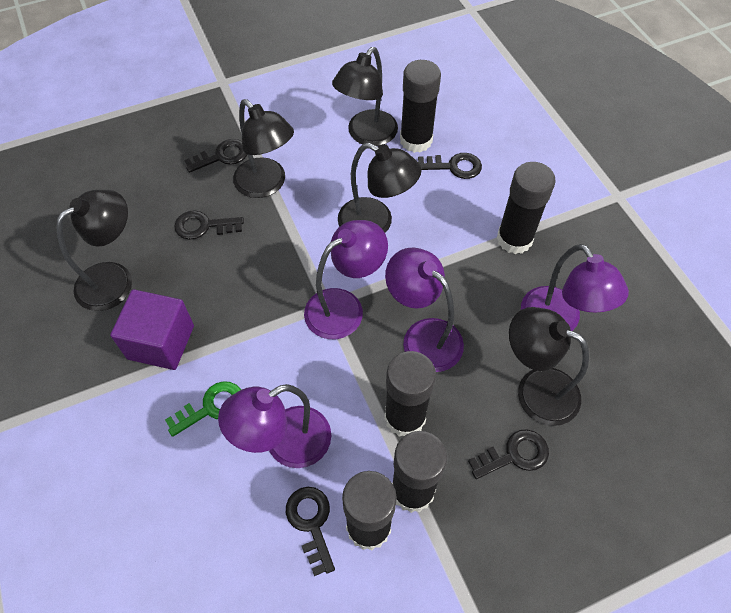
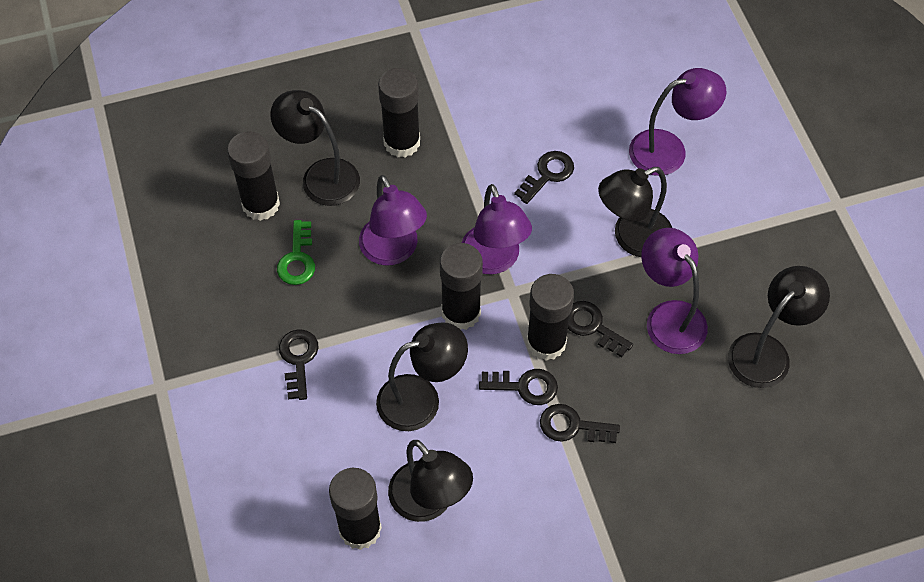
purple cube: [110,289,194,370] = 1 -> none = 0

